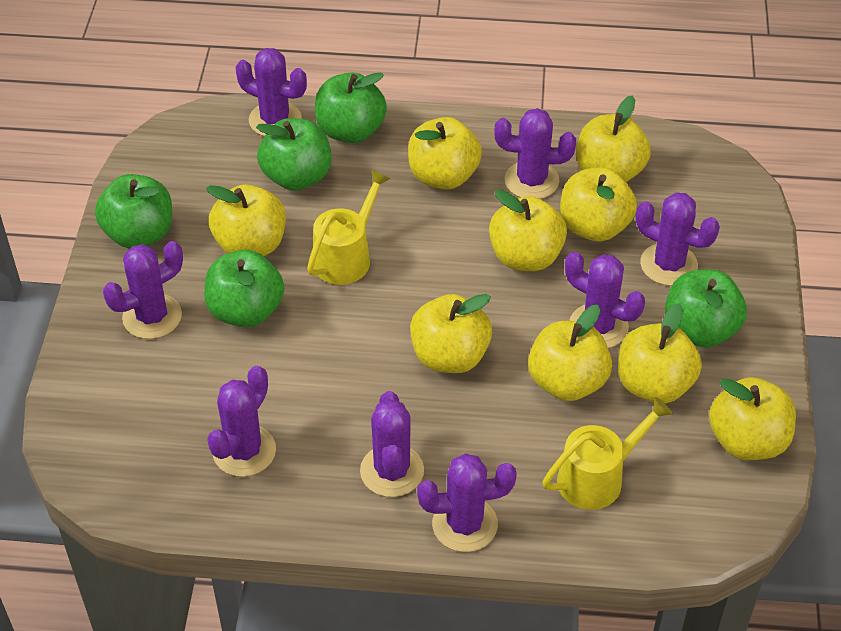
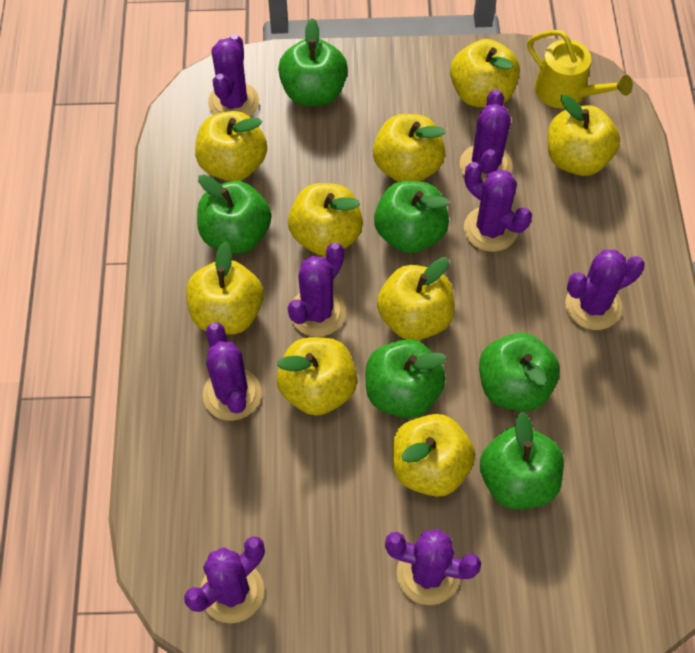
green apple: [95,174,172,248] [204,250,284,327] [256,118,332,190] [315,72,387,143] [665,269,747,348] = 5 -> [197,175,272,254] [278,18,348,106] [366,339,447,418] [374,181,449,253] [479,333,560,411] [480,412,564,509] = 6
yellow watering can: [307,170,390,285] [543,397,673,510] = 2 -> [527,30,633,108] = 1

